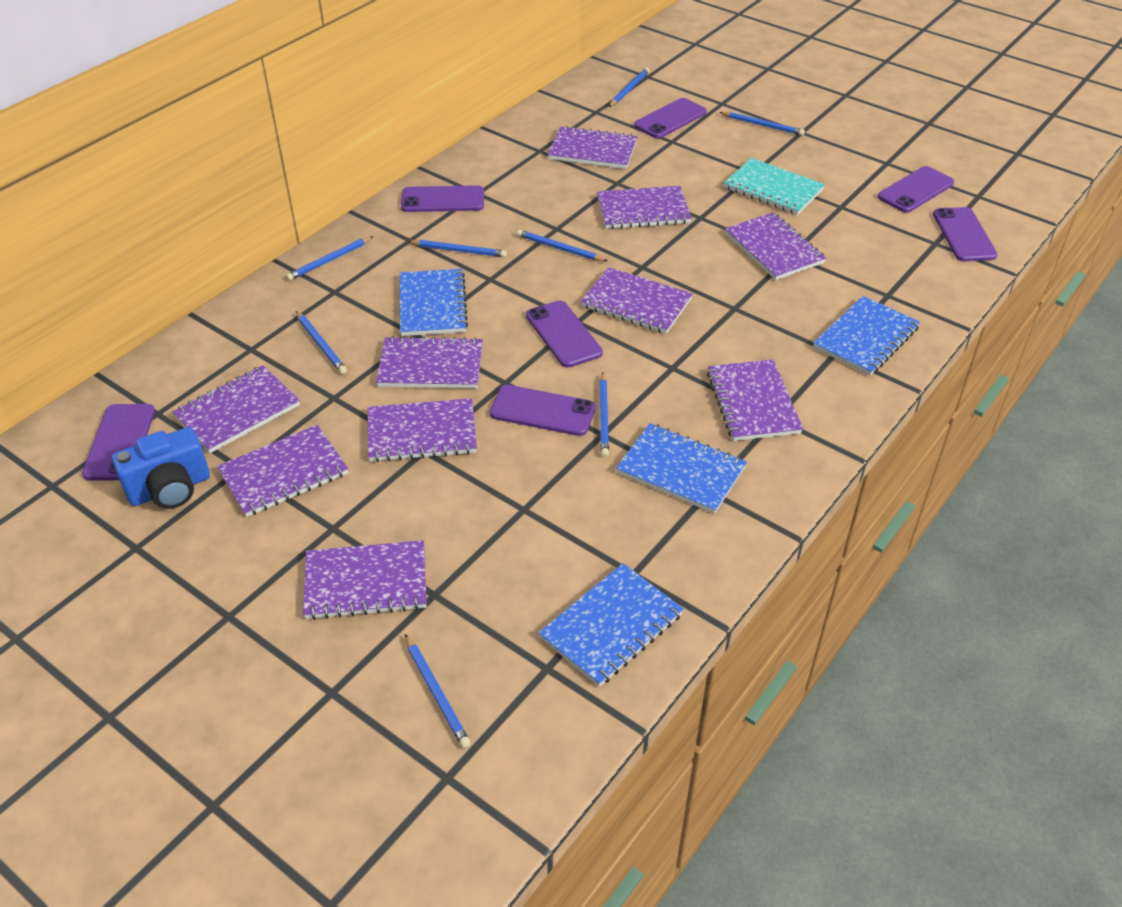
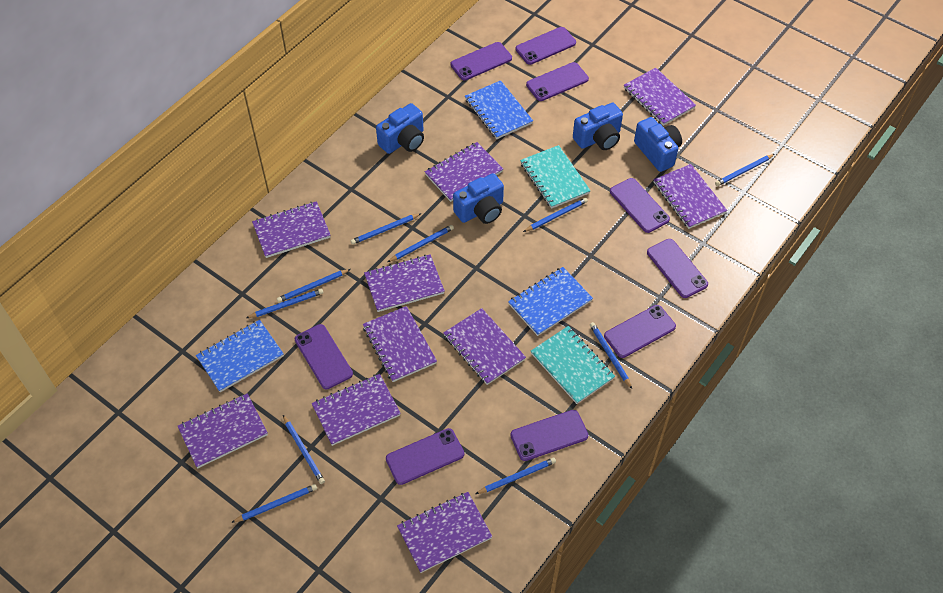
blue camera: [111,427,210,509] = 1 -> [376,103,424,154] [453,173,504,224] [573,103,623,150] [634,117,682,172] = 4
blue notebook: [400,269,468,336] [539,563,684,687] [616,423,747,514] [813,296,920,376] = 4 -> [196,320,284,392] [465,80,533,139] [508,267,593,336] = 3
blue pencil: [286,236,374,281] [296,311,347,374] [405,634,471,748] [407,240,507,257] [517,230,608,261] [599,373,609,457] [609,68,650,107] [719,112,805,136] = 8 -> [231,484,317,523] [246,289,323,318] [277,269,350,303] [283,415,325,484] [351,213,421,245] [388,225,454,262] [476,458,556,494] [523,198,588,232] [590,322,632,389] [715,154,775,186] = 10
purple phone: [82,404,155,481] [401,185,484,212] [489,385,596,436] [526,300,603,368] [634,98,707,138] [878,166,954,213] [933,207,998,261] = 7 -> [295,324,353,389] [386,428,464,485] [451,42,512,80] [510,410,588,461] [516,27,576,65] [526,62,589,101] [604,305,676,358] [610,178,670,233] [647,239,708,298] = 9
turquoise notebook: [724,158,825,215] = 1 -> [520,145,591,209] [531,326,615,404] = 2

